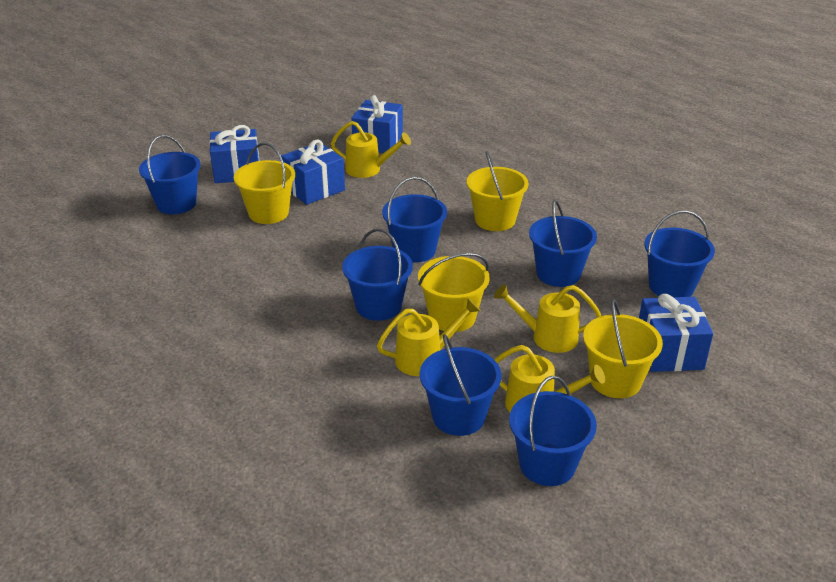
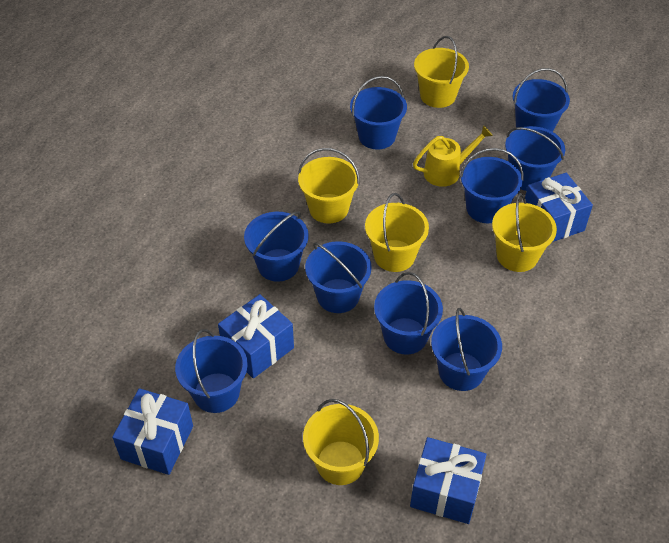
blue bucket: [139,135,201,214] [342,229,413,321] [382,177,447,263] [420,334,502,436] [509,376,597,486] [529,200,597,287] [644,210,715,297] = 7 -> [175,329,248,413] [244,211,309,282] [305,241,372,313] [350,76,407,149] [374,272,443,355] [431,308,502,391] [460,148,523,223] [505,126,565,191] [513,68,570,132] = 9
yellow bucket: [234,143,295,224] [418,253,490,332] [467,151,529,231] [583,299,663,398] = 4 -> [298,148,360,224] [303,399,379,485] [365,193,429,272] [414,36,469,108] [492,193,557,272] = 5
yellow watering can: [331,121,411,178] [377,298,481,376] [494,284,601,353] [494,345,605,412] = 4 -> [413,125,493,187] = 1

